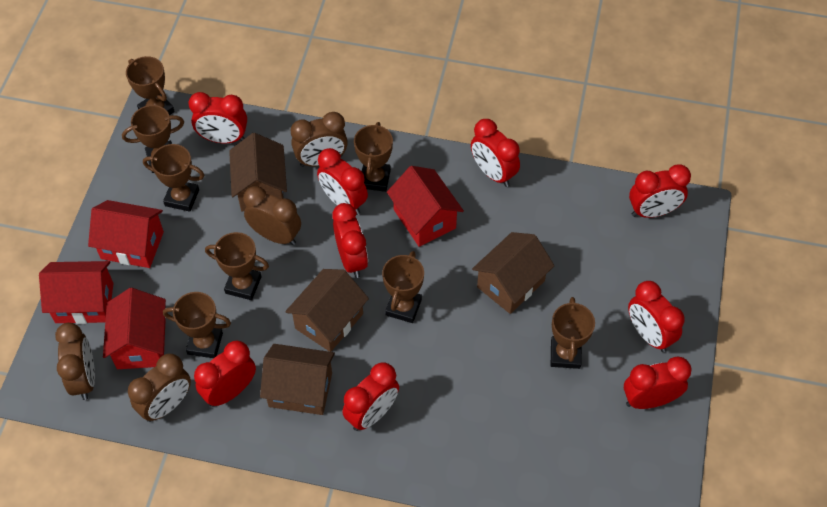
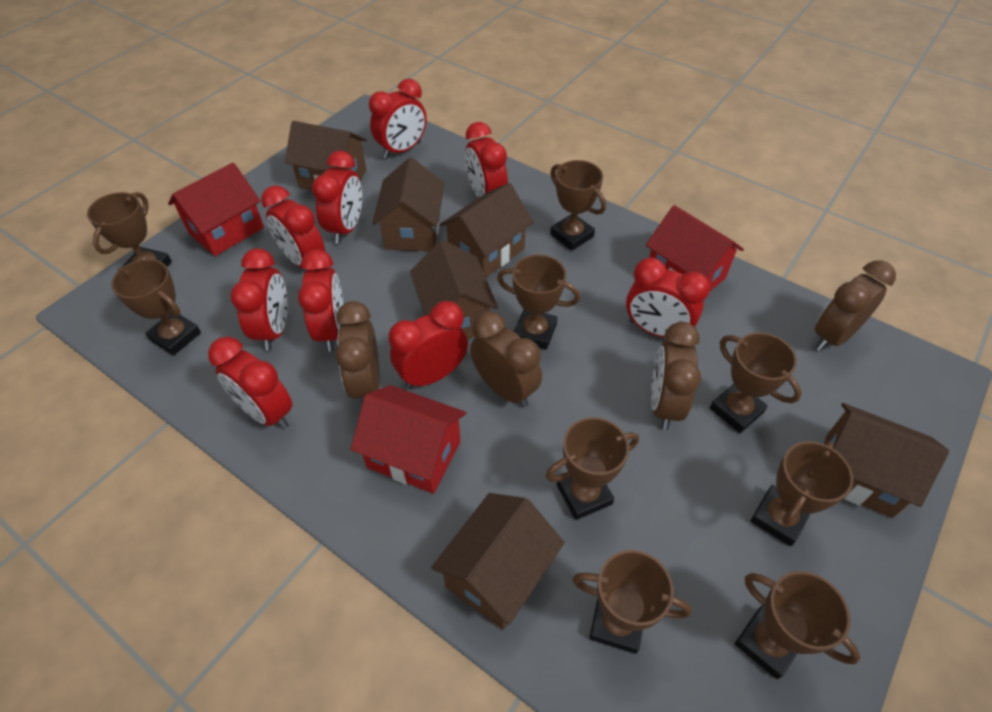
brown house: [229,133,287,211] [260,344,335,415] [285,269,369,352] [472,232,555,314] = 4 -> [285,121,367,191] [372,158,444,251] [410,240,498,339] [431,493,564,630] [439,183,533,277] [824,403,949,518] = 6
brown trophy: [122,105,184,173] [126,56,175,115] [143,144,204,212] [163,292,231,358] [205,232,269,300] [354,122,393,192] [382,251,424,323] [551,297,595,369] = 8 -> [87,192,172,268] [111,259,201,356] [497,255,580,349] [546,417,639,520] [550,160,606,251] [572,550,692,654] [710,332,802,433] [735,571,861,679] [750,441,853,546] = 9
red house: [39,261,114,324] [88,200,164,268] [103,288,166,369] [387,166,464,247] = 4 -> [168,162,264,256] [351,385,466,494] [646,205,744,292] = 3

